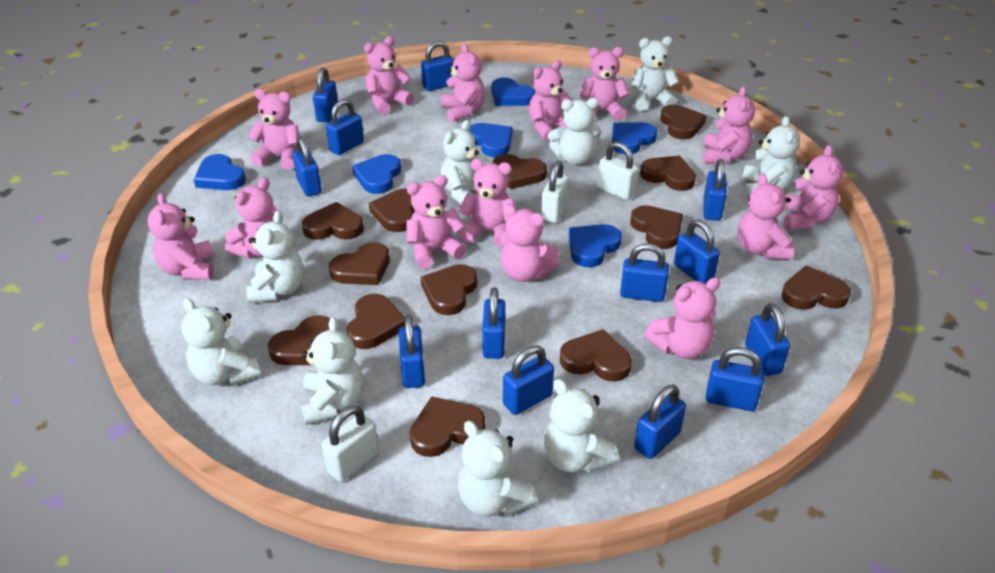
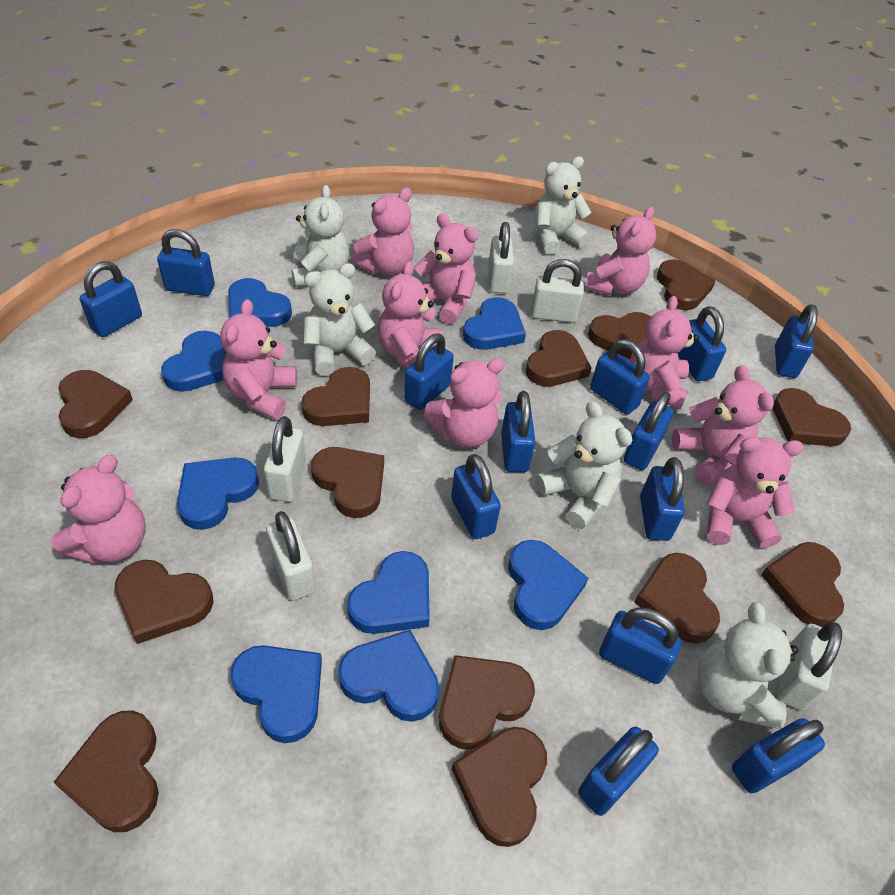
blue heart: [194,154,246,190] [352,154,401,194] [469,123,513,157] [491,77,535,106] [569,224,622,267] [612,122,658,154] = 6 -> [161,331,226,392] [177,457,259,530] [228,278,292,327] [230,645,322,743] [338,630,439,722] [347,551,430,634] [463,297,526,350] [508,540,588,630] = 8
pink teddy bear: [147,193,214,280] [225,177,277,259] [248,89,299,170] [364,36,414,115] [406,175,467,269] [441,44,485,122] [458,159,516,248] [500,204,560,282] [529,60,573,142] [579,47,630,121] [644,277,721,359] [703,86,755,164] [738,173,794,260] [784,145,844,230] = 14 -> [51,455,146,564] [220,299,297,420] [350,188,414,275] [377,261,442,368] [414,214,478,324] [423,358,505,448] [584,207,656,295] [630,296,699,409] [672,365,774,485] [707,437,804,548] = 10
white padlock: [321,405,379,482] [541,161,569,223] [597,142,639,200] = 3 -> [264,416,306,502] [266,511,315,601] [488,222,514,294] [531,259,584,323] [777,622,842,711] = 5
white teddy bear: [181,298,261,385] [246,210,304,303] [301,317,364,425] [441,120,490,204] [457,420,538,517] [544,379,619,473] [548,98,601,165] [631,36,679,111] [742,116,800,198] = 9 -> [292,185,350,287] [303,263,376,376] [535,156,592,255] [536,401,632,529] [698,602,798,729] = 5

